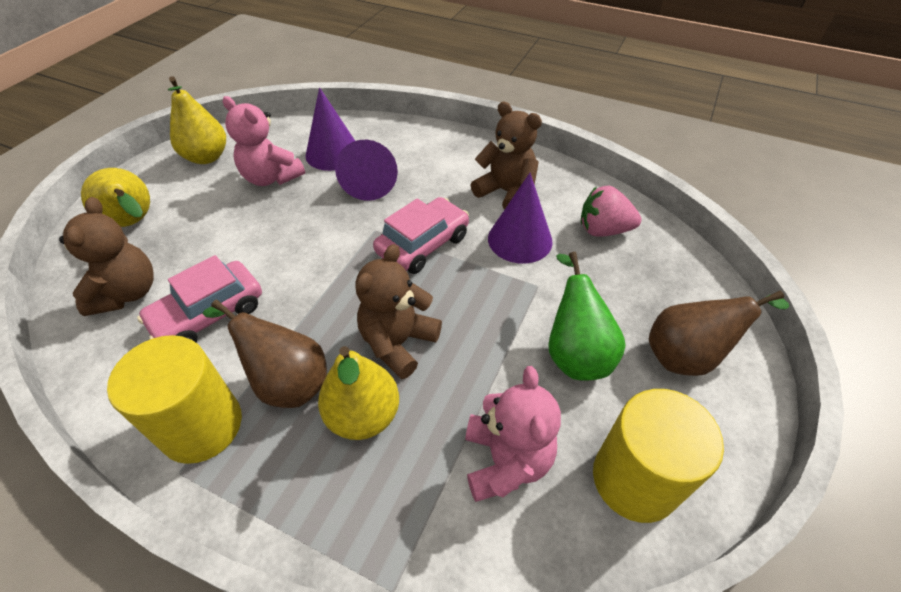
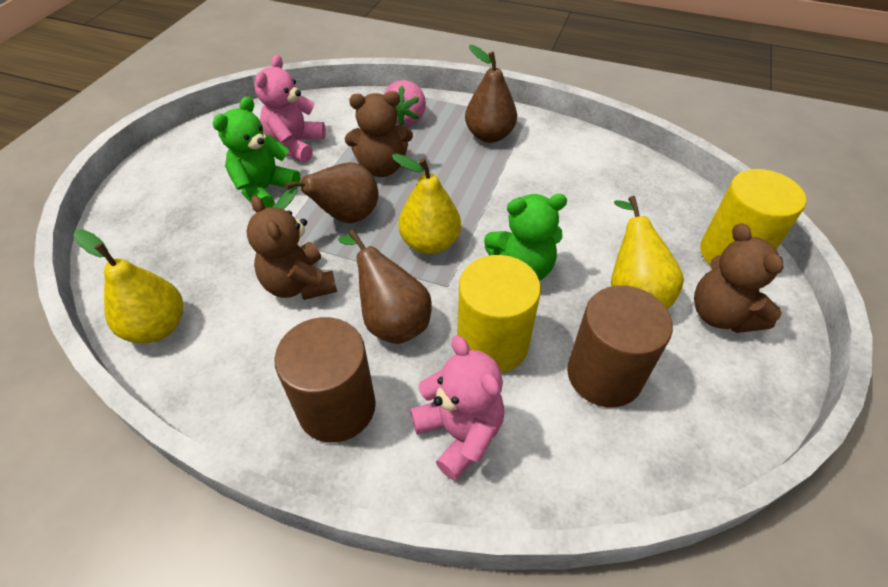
brown cylinder: none = 0 -> [274,317,376,443] [567,285,673,407] = 2
brown pear: [202,300,327,408] [649,291,789,376] = 2 -> [275,162,379,223] [338,229,432,344] [465,45,517,143] = 3
green pear: [548,252,626,381] = 1 -> none = 0
green teddy bear: none = 0 -> [213,97,300,208] [484,194,567,281] = 2
pink car: [137,255,262,342] [373,197,469,274] = 2 -> none = 0
purple cone: [305,87,355,171] [335,140,398,201] [488,173,553,264] = 3 -> none = 0

